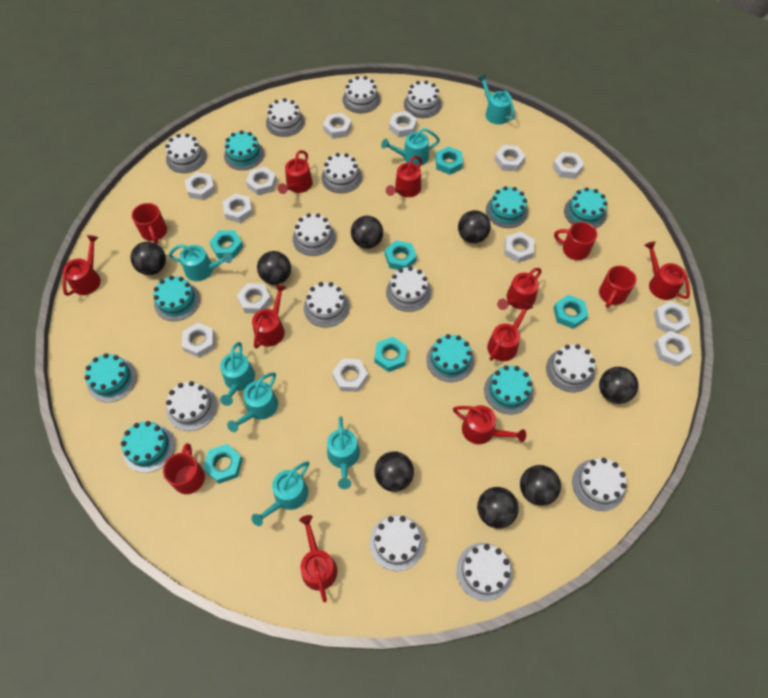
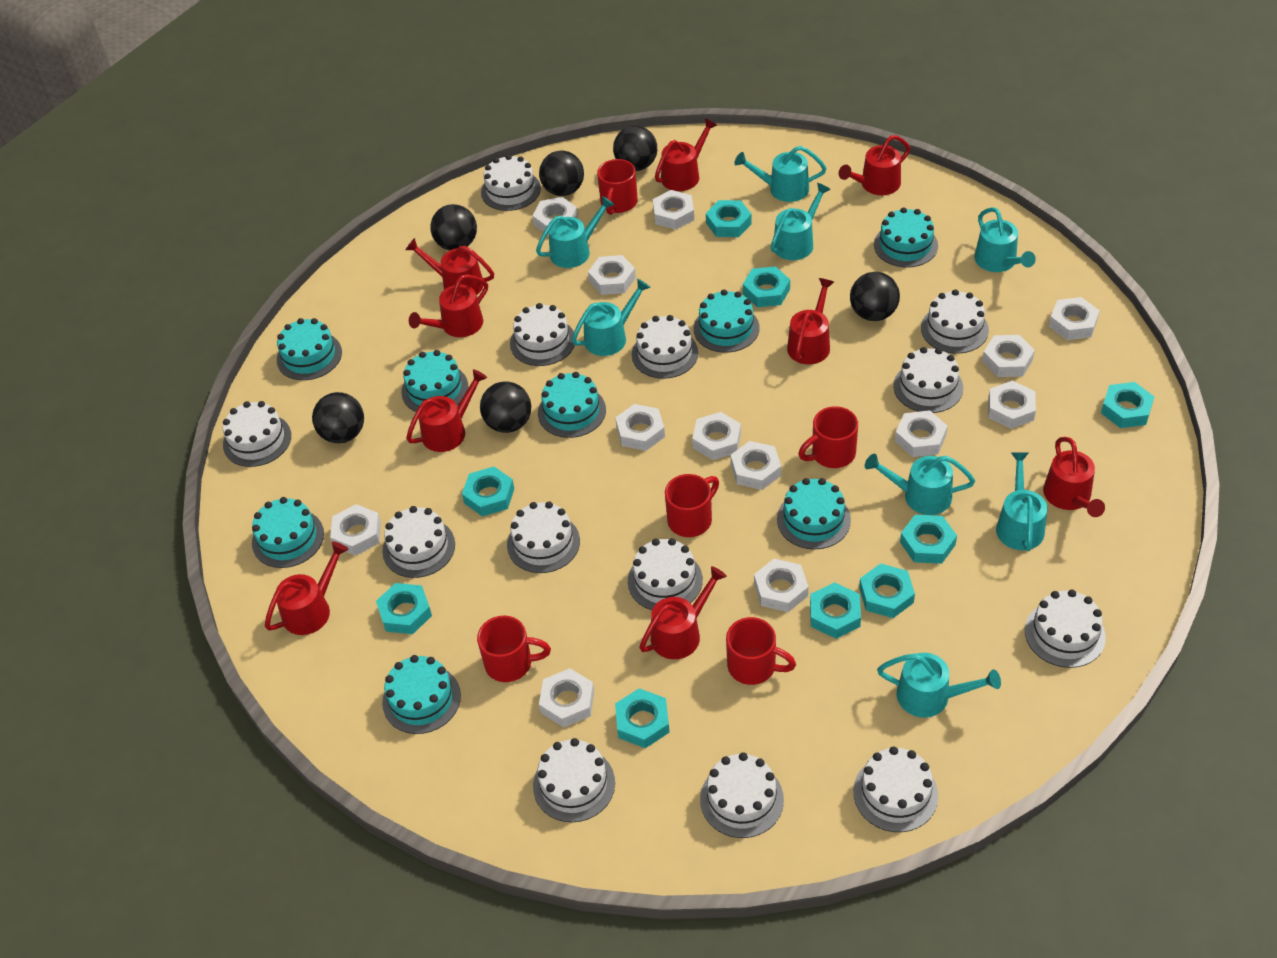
black ball: [131,241,166,275] [257,251,291,285] [351,216,383,249] [374,451,414,492] [458,210,491,243] [477,487,519,529] [520,465,561,506] [599,367,639,404] = 8 -> [312,392,364,443] [430,204,477,251] [480,382,531,433] [539,150,584,196] [613,126,657,171] [850,272,900,321] = 6
red mug: [132,203,167,244] [163,443,205,494] [554,222,597,260] [599,266,636,308] = 4 -> [477,615,551,682] [597,159,638,215] [665,474,719,537] [726,617,796,685] [798,406,858,468] = 5
turquoise nut: [203,444,243,484] [210,230,243,259] [374,337,407,372] [385,240,417,270] [435,146,463,175] [553,295,588,329] = 6 -> [376,583,432,634] [462,467,514,516] [615,688,670,748] [706,200,752,237] [743,266,790,307] [810,582,861,639] [859,563,915,618] [900,515,957,564] [1101,382,1154,428] = 9
turquoise watering can: [169,244,232,281] [220,342,255,406] [227,372,278,432] [252,461,309,526] [327,417,360,489] [381,128,440,165] [477,74,515,125] = 7 -> [536,196,614,268] [572,279,651,356] [734,146,826,202] [771,183,831,260] [865,454,975,515] [877,653,1001,718] [974,207,1036,272] [996,452,1047,551] = 8

